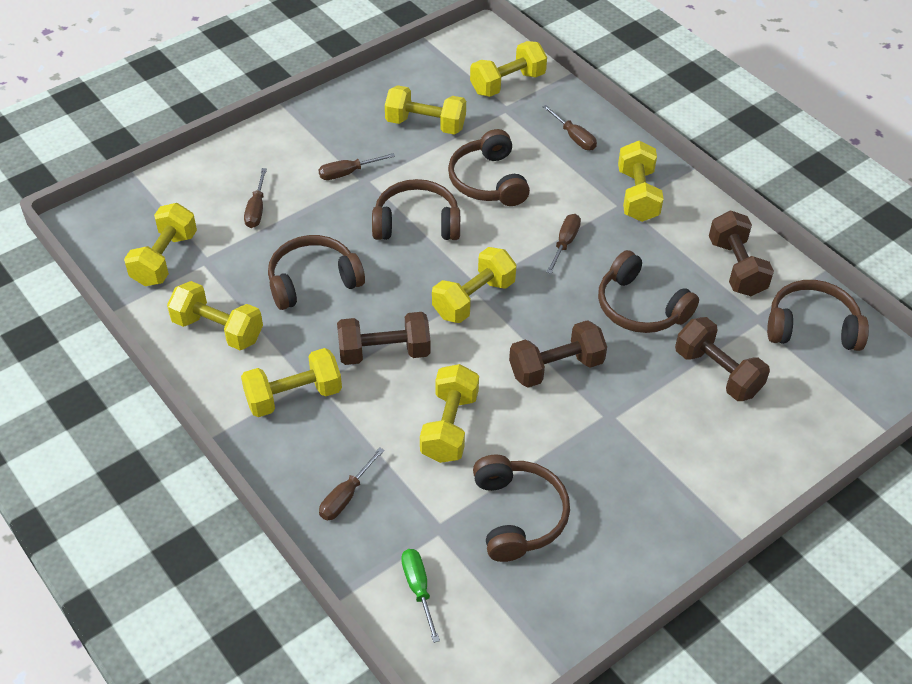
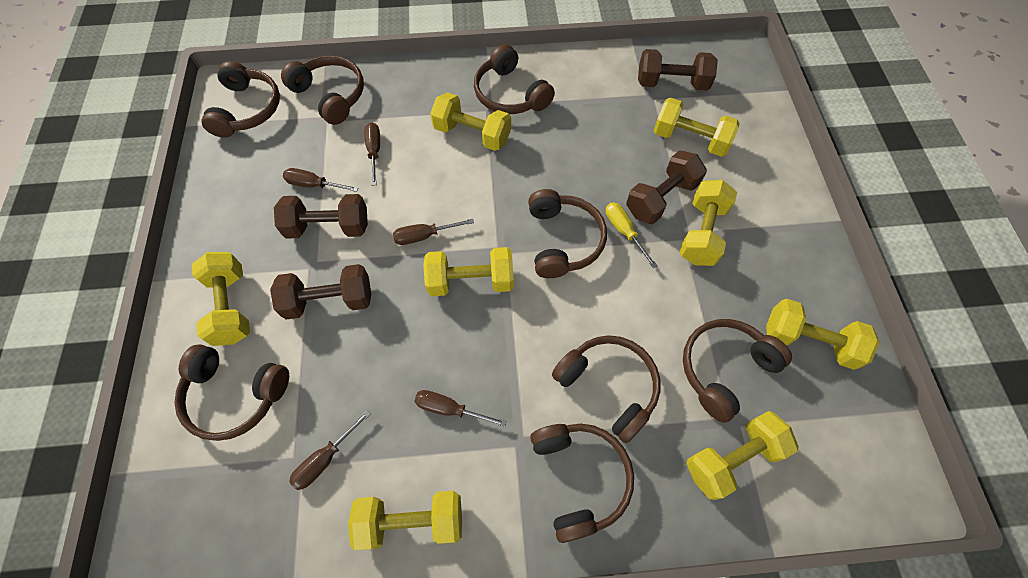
brown headphones: [268,235,365,310] [372,179,460,240] [448,129,530,206] [473,455,570,562] [598,250,699,333] [767,280,869,351] = 6 -> [174,344,289,441] [201,61,280,138] [281,55,364,125] [474,44,555,114] [528,189,607,278] [530,423,634,543] [552,335,661,443] [683,319,792,423] = 8
green screwdriver: [401,549,440,643] = 1 -> none = 0
yellow screwdriver: none = 0 -> [606,202,657,268] = 1

